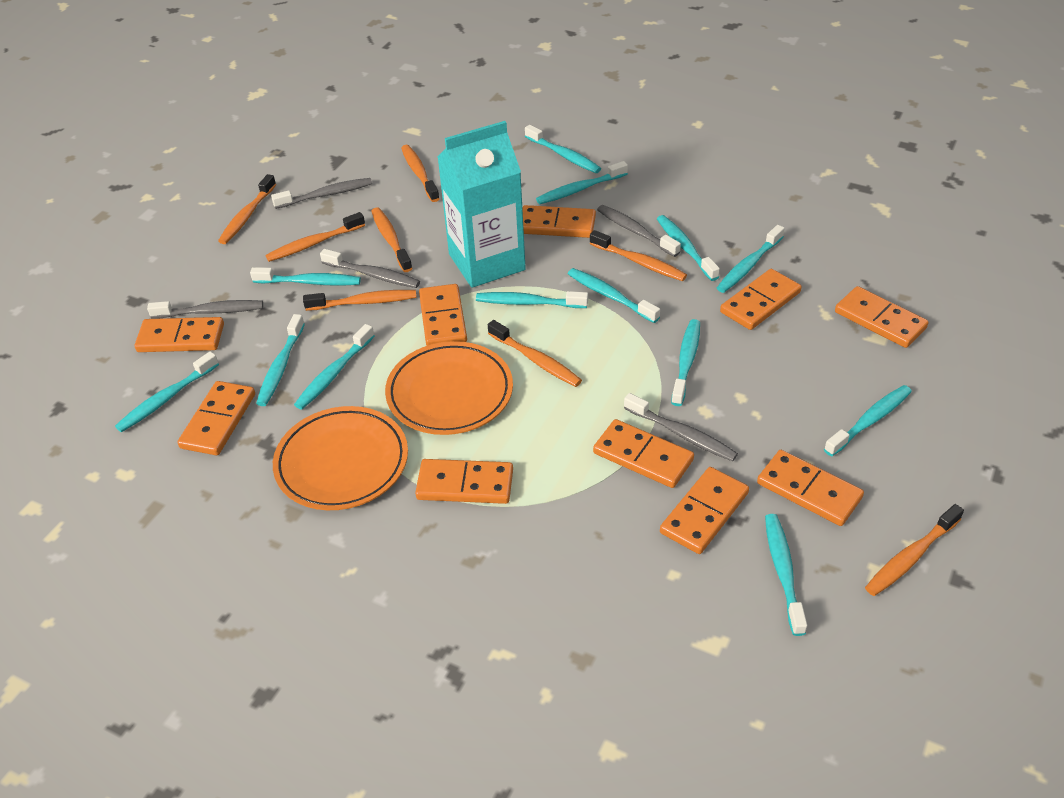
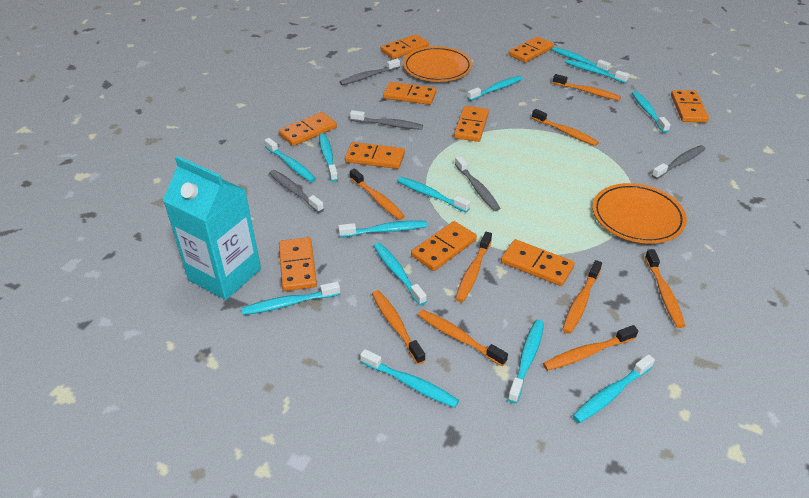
orange toothbrush: [218,174,276,244] [265,212,365,262] [303,290,416,311] [371,207,413,272] [401,145,440,202] [488,320,582,387] [590,230,687,281] [865,504,964,596] = 8 -> [350,169,405,220] [372,290,425,364] [418,310,508,366] [455,232,492,302] [532,109,599,146] [543,325,638,371] [553,74,621,101] [562,260,602,334] [645,249,685,328] = 9

